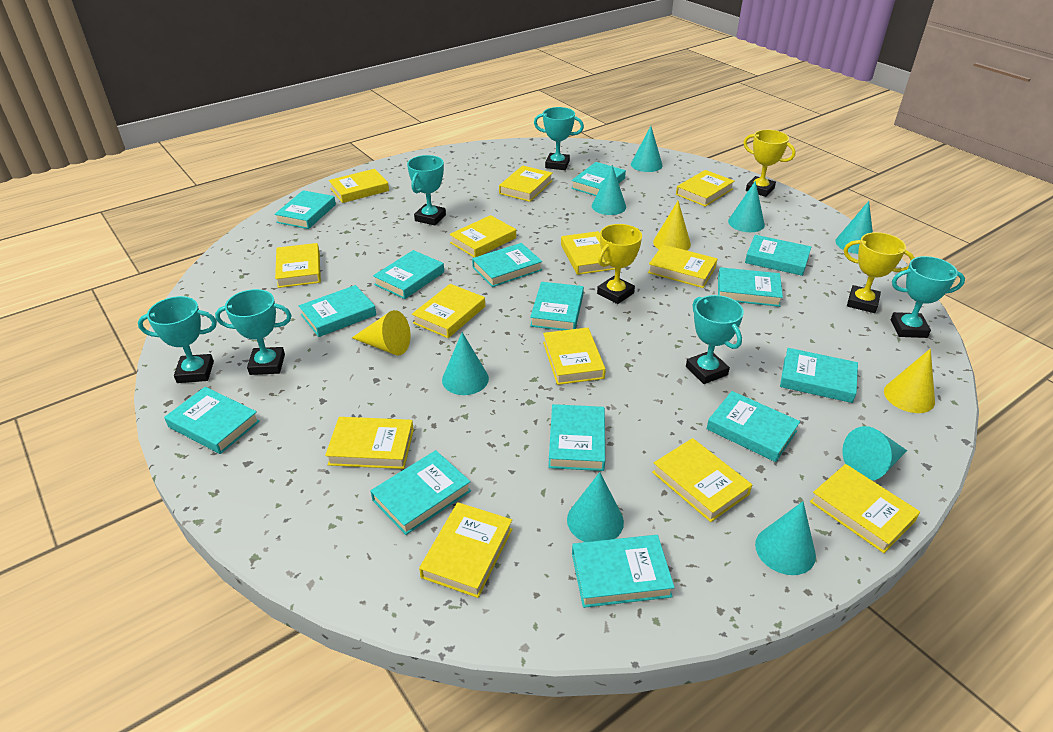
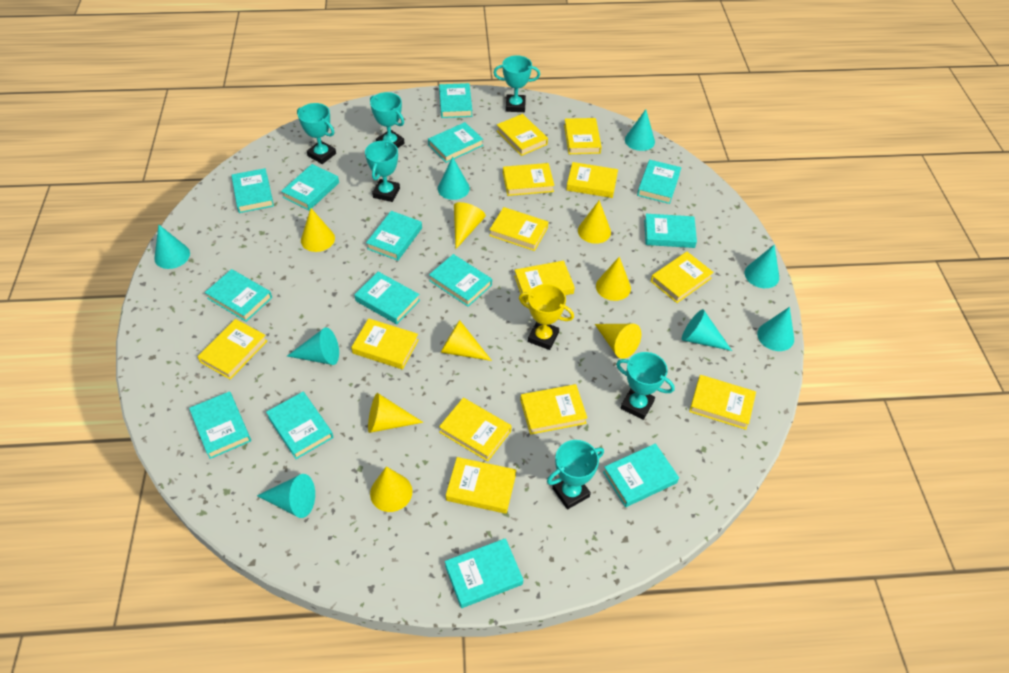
yellow cone: [352,310,411,356] [653,201,691,250] [884,349,935,413] = 3 -> [301,208,335,252] [368,393,423,433] [370,466,412,512] [440,320,492,361] [454,202,486,249] [578,200,611,244] [595,324,641,359] [596,257,631,301] = 8
yellow trophy: [597,224,642,304] [743,130,796,197] [844,232,914,313] = 3 -> [519,284,574,350] = 1

